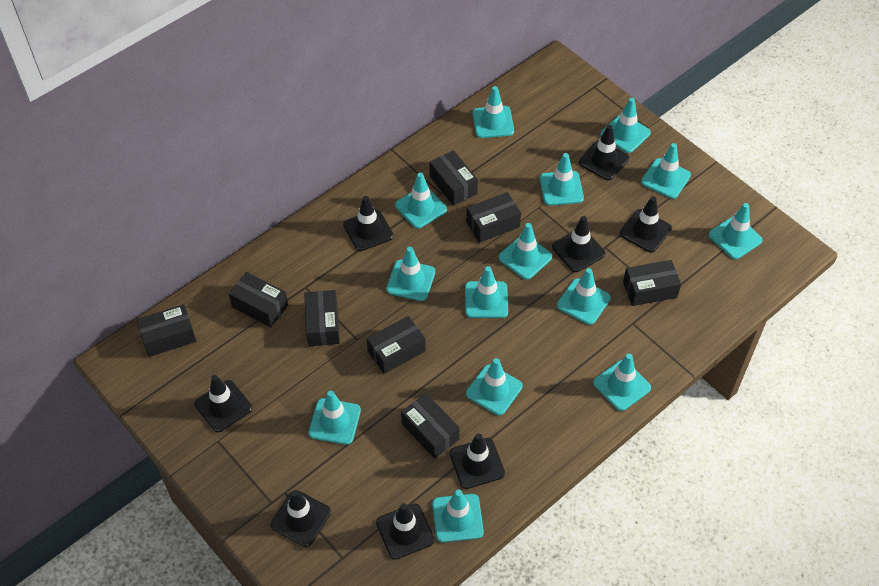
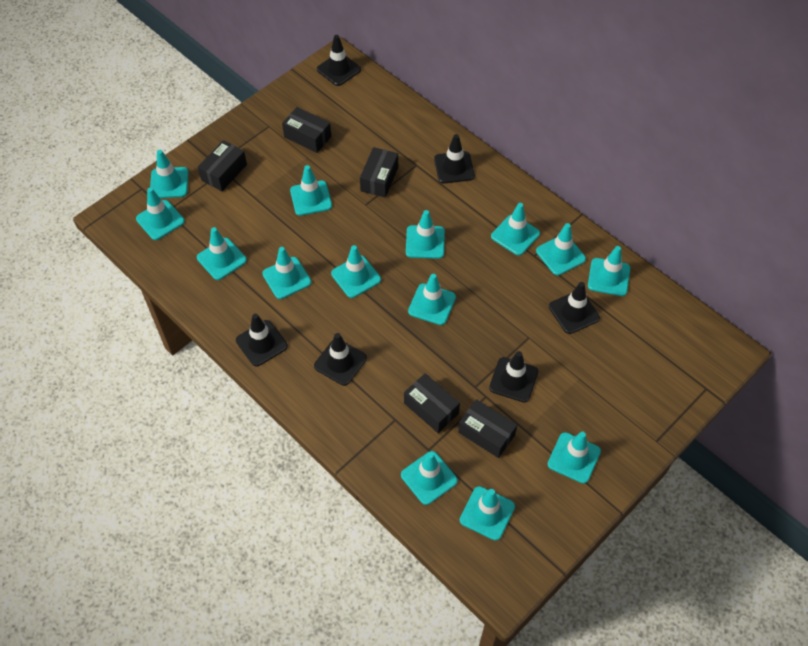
black box: [137,304,196,357] [229,272,288,327] [304,290,340,346] [367,316,426,374] [401,393,460,459] [430,150,478,206] [466,192,521,243] [623,260,681,306] = 8 -> [198,140,247,191] [282,107,331,153] [360,147,398,198] [404,373,460,433] [458,399,517,458] = 5
black traffic cone: [194,375,252,432] [270,490,331,547] [343,196,393,251] [376,503,434,560] [450,433,505,489] [552,216,605,272] [579,125,629,180] [620,196,672,252] = 8 -> [236,314,288,366] [314,333,367,386] [317,35,361,86] [434,134,475,184] [489,351,538,403] [549,282,600,334] = 6

